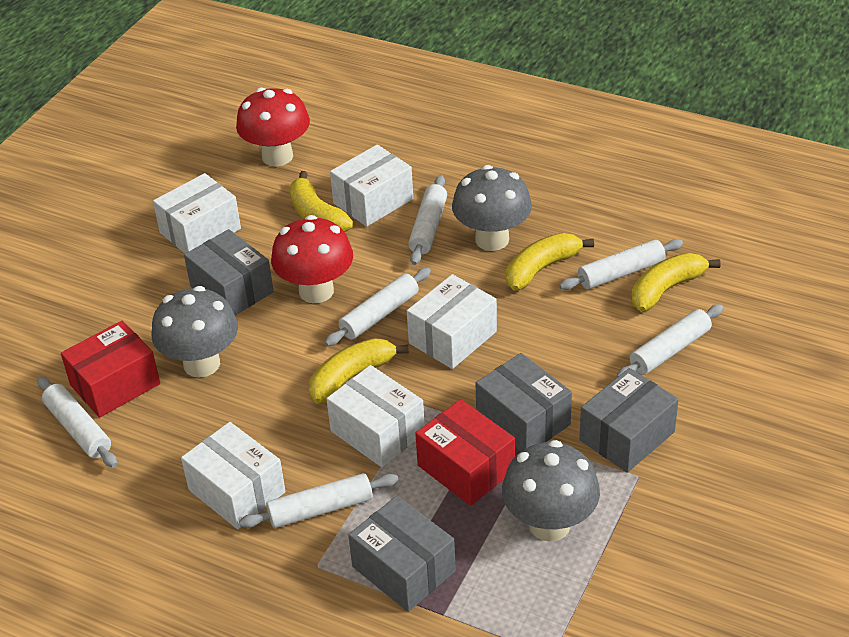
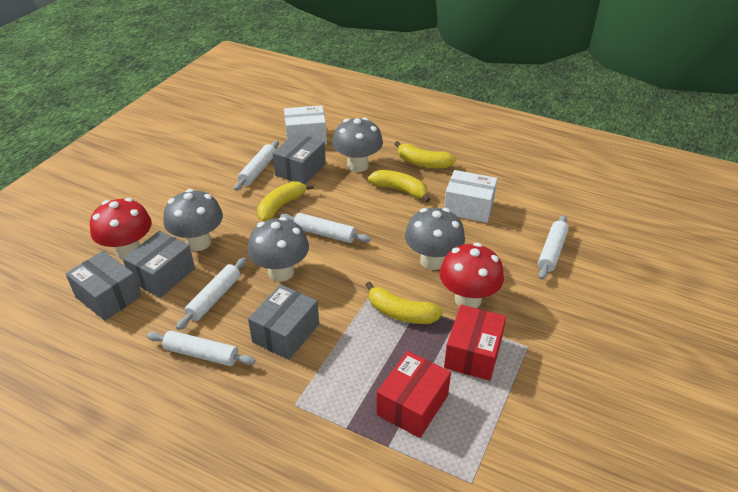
grey mushroom: [152,286,238,378] [452,165,532,251] [502,440,600,542] = 3 -> [163,189,223,251] [247,217,309,282] [332,117,383,172] [405,208,465,270] = 4
white box: [153,173,241,253] [181,422,286,529] [326,365,425,467] [330,145,413,227] [407,274,497,369] = 5 -> [284,105,327,144] [444,170,498,223] = 2
white rolling pin: [37,376,117,468] [239,473,399,528] [325,268,431,346] [408,175,447,265] [559,239,683,290] [616,304,723,377] = 6 -> [147,330,255,366] [176,258,247,330] [234,141,279,191] [280,213,371,243] [538,215,569,280] = 5

